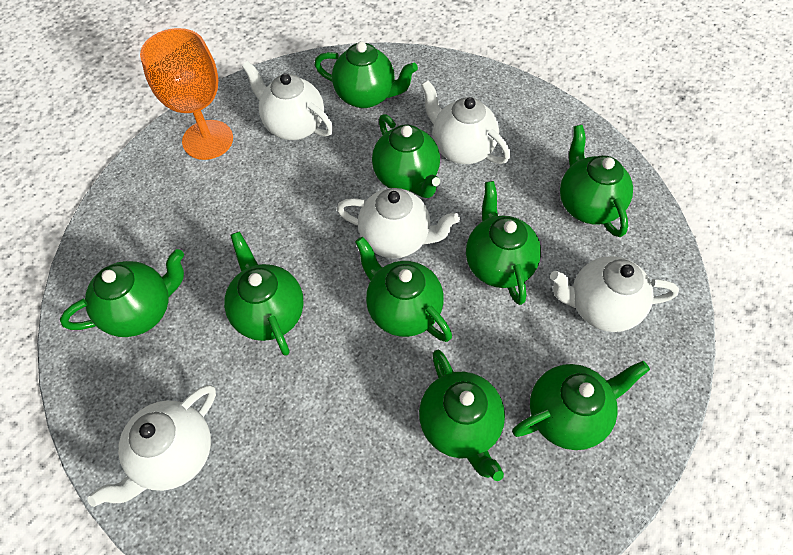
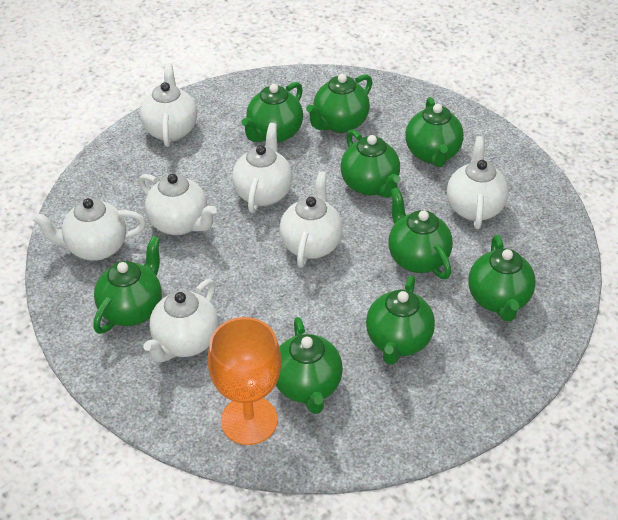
white teapot: [87,385,216,507] [242,61,333,140] [337,188,460,258] [421,80,510,164] [550,256,679,332] = 5 -> [32,198,146,260] [139,174,217,235] [140,63,197,147] [143,279,218,362] [232,123,293,213] [279,171,343,268] [447,136,509,229] = 7

